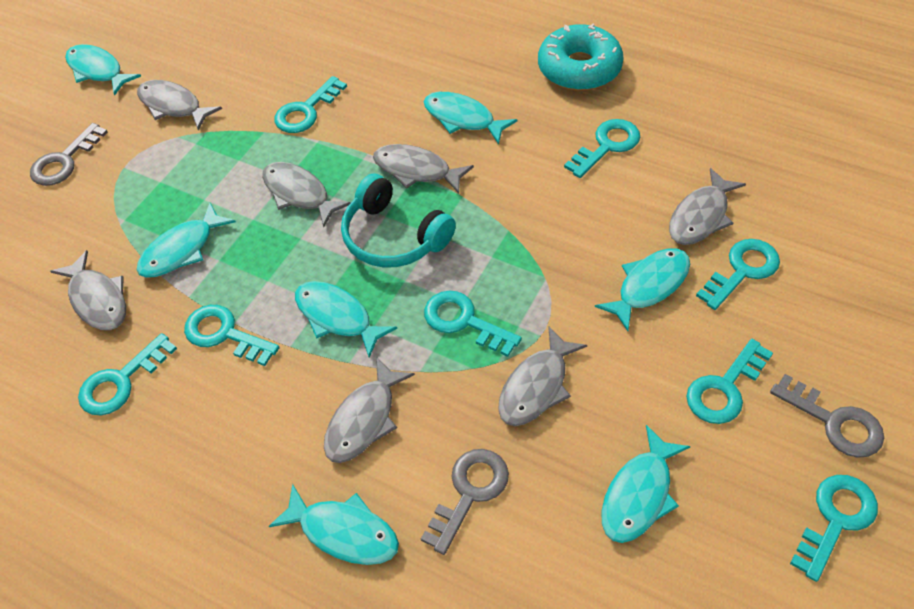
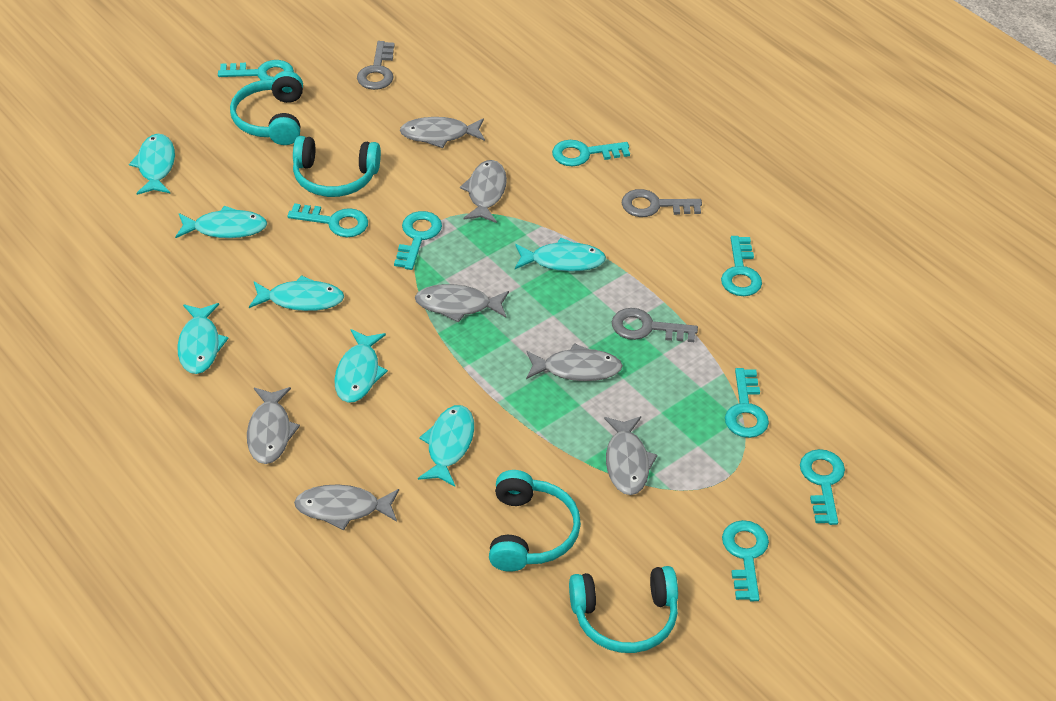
turquoise donut: [538,23,624,91] = 1 -> none = 0
turquoise headphones: [341,174,456,267] = 1 -> [230,71,303,145] [293,136,381,197] [489,470,581,572] [569,566,678,653] = 4

